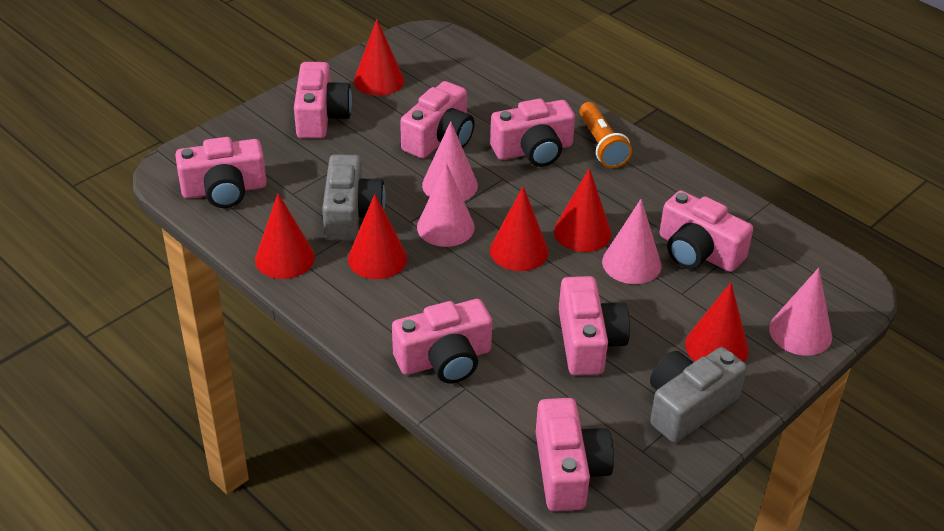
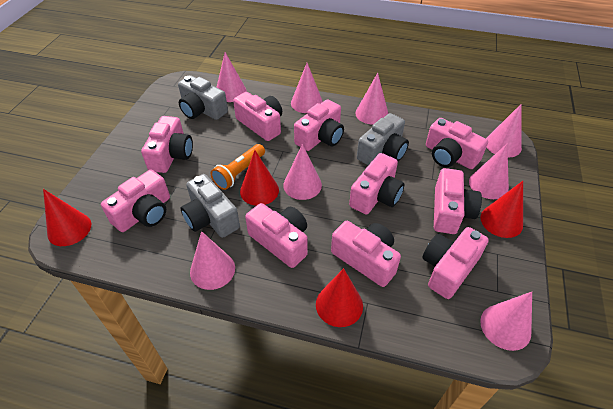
grey camera: [322,154,386,241] [650,347,747,443] = 2 -> [178,75,228,120] [181,174,240,238] [357,113,409,165] = 3
pink camera: [175,137,267,208] [294,62,352,139] [392,299,492,383] [400,81,475,159] [490,98,575,167] [536,398,614,511] [559,276,630,375] [659,190,753,272] = 8 -> [101,170,170,232] [141,116,193,173] [233,92,282,141] [245,203,308,268] [294,99,344,151] [331,221,401,287] [349,153,405,215] [422,227,489,299] [426,118,488,169] [434,168,482,234] = 10
pink cone: [417,163,475,247] [422,121,478,201] [602,199,661,284] [769,268,832,356] = 4 -> [190,231,235,290] [216,52,247,102] [283,144,322,200] [291,63,323,113] [355,73,389,125] [469,144,509,199] [480,292,532,351] [486,104,522,158] = 8
red cone: [255,193,315,279] [348,194,407,279] [354,19,404,96] [490,186,549,271] [554,168,612,252] [685,282,749,362] = 6 -> [43,189,91,246] [240,150,279,206] [316,268,363,327] [480,181,523,238] = 4

